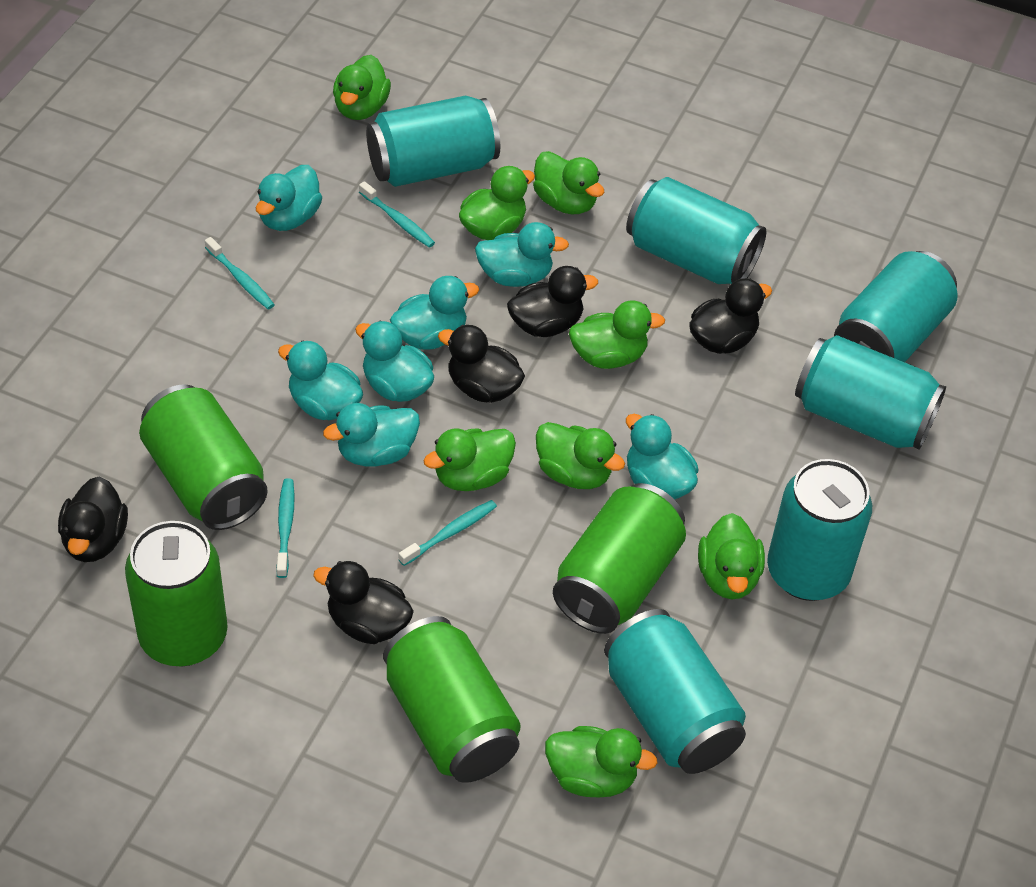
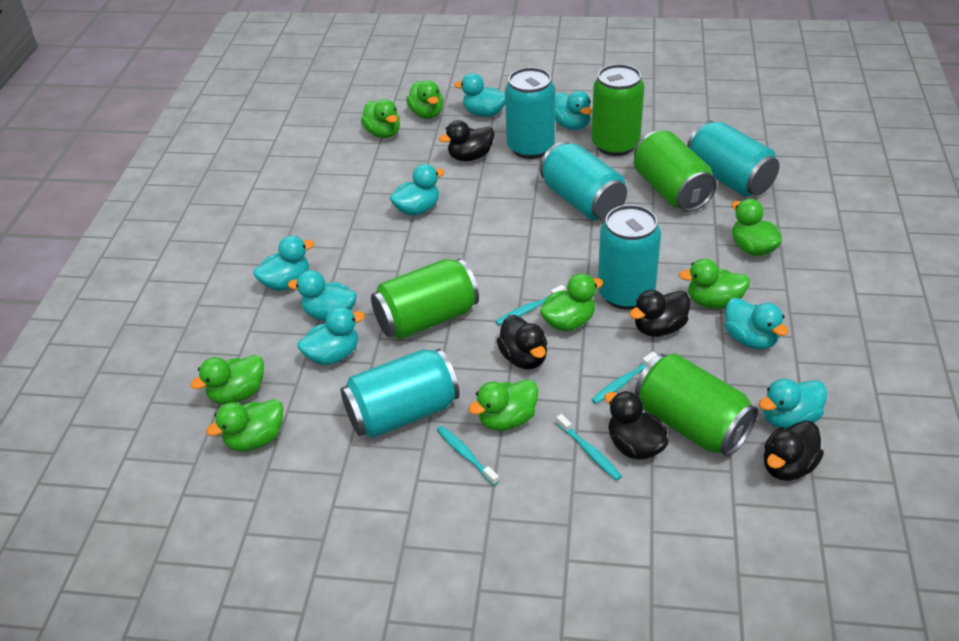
turquoise can: [366,96,500,187] [604,609,746,774] [626,177,767,284] [767,459,872,601] [795,335,946,450] [834,251,958,362] = 6 -> [341,349,460,438] [505,67,555,159] [540,142,627,220] [598,205,661,309] [687,120,779,196] = 5
turquoise duck: [256,165,322,231] [278,340,363,420] [323,403,420,467] [355,321,434,402] [390,276,479,350] [475,222,569,287] [626,414,698,500] = 7 -> [253,236,314,291] [288,270,357,321] [297,307,365,365] [390,164,445,216] [454,73,505,117] [555,91,592,130] [725,298,788,349] [759,379,827,429] = 8

